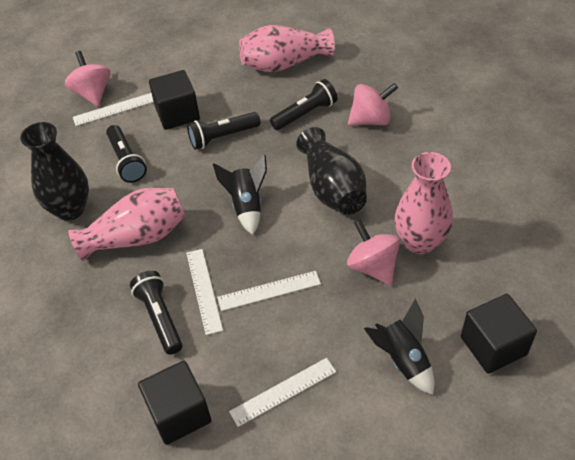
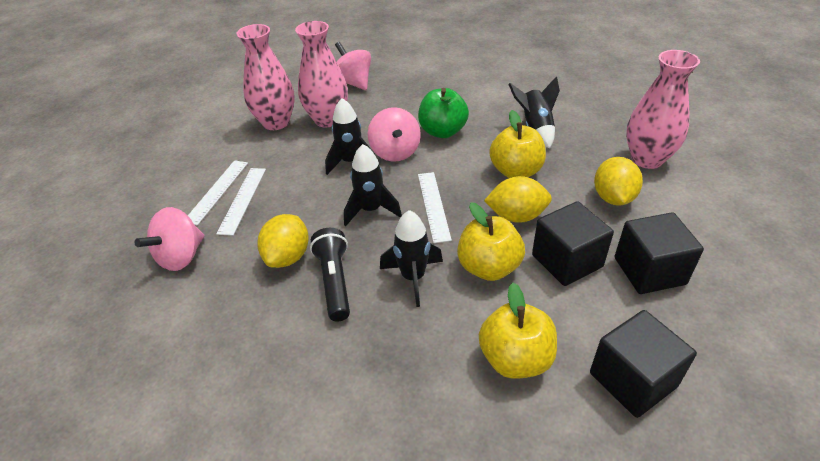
black flashlight: [106,125,147,183] [130,271,182,355] [187,112,260,150] [270,79,338,130] = 4 -> [310,228,350,321] = 1
black rocket: [213,155,267,235] [364,299,434,395] = 2 -> [325,98,376,175] [344,144,402,226] [380,210,443,307] [508,76,560,149] = 4
black vase: [20,122,89,221] [296,127,367,215] = 2 -> none = 0
green apple: none = 0 -> [418,88,469,138] = 1
white ruler: [73,93,154,126] [186,249,223,335] [217,271,321,311] [229,358,336,427] = 4 -> [188,160,248,225] [216,168,266,236] [418,172,452,243] = 3
yellow apple: none = 0 -> [457,202,525,281] [479,283,557,379] [489,110,546,178] = 3
yellow lemon: none = 0 -> [257,214,309,268] [484,176,552,223] [594,157,643,206] = 3

